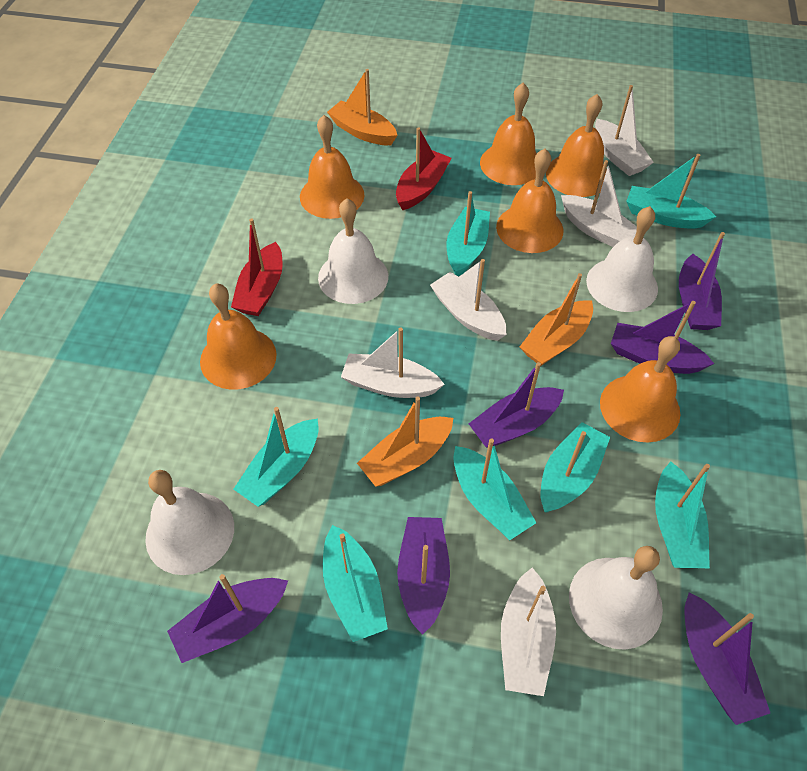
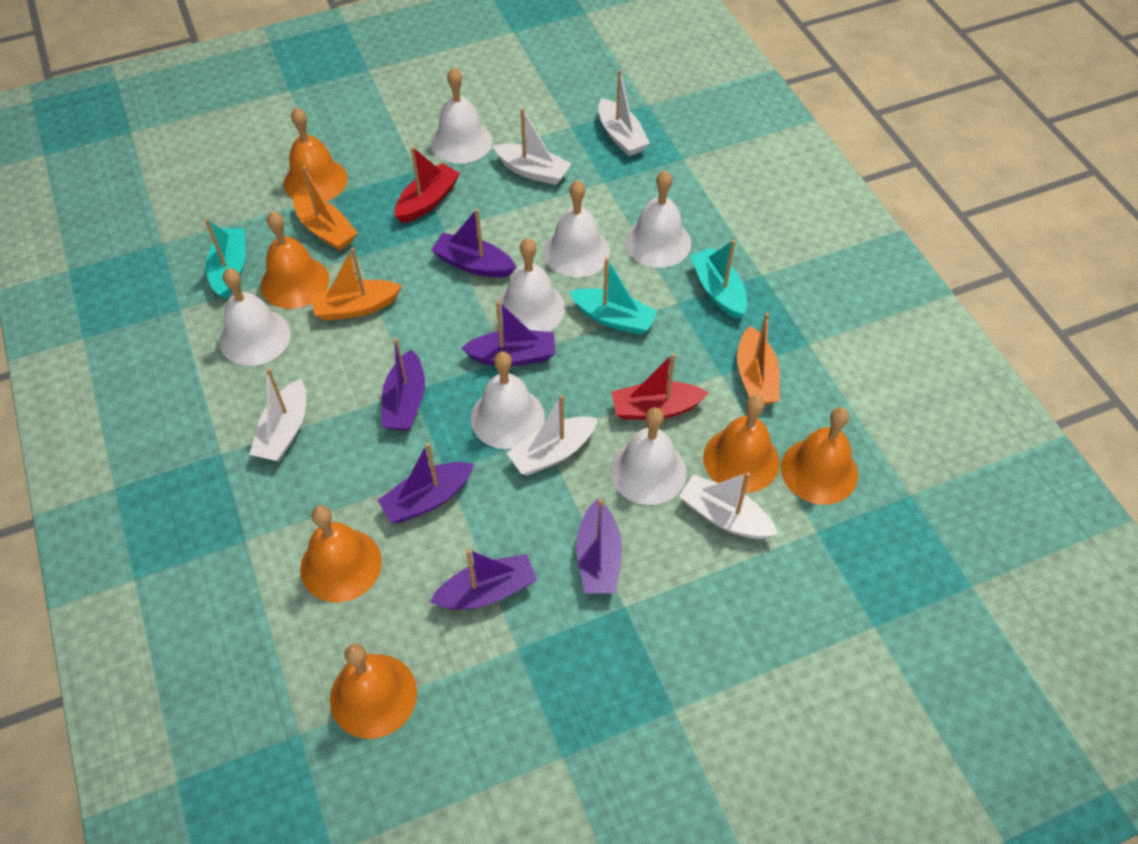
turquoise boat: [234,407,319,507] [323,525,388,642] [447,191,490,277] [453,438,536,540] [541,422,610,512] [626,154,716,229] [655,462,710,568] = 7 -> [205,218,246,299] [569,258,658,335] [690,240,747,319] = 3
white bell: [145,470,234,575] [318,198,388,304] [569,546,663,650] [586,206,658,312] = 4 -> [219,268,291,366] [431,67,492,164] [471,351,545,449] [496,238,565,332] [543,180,610,277] [610,407,687,505] [625,170,691,268] = 7

